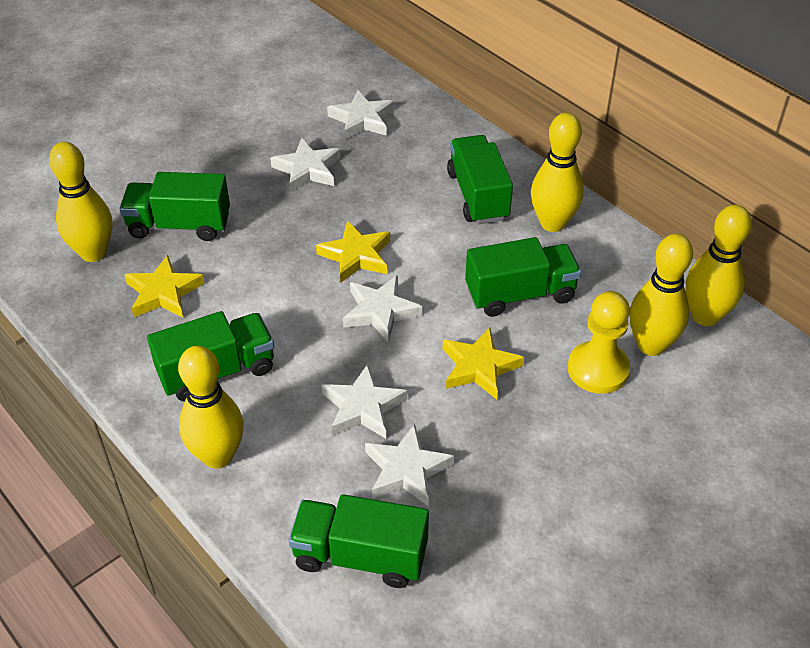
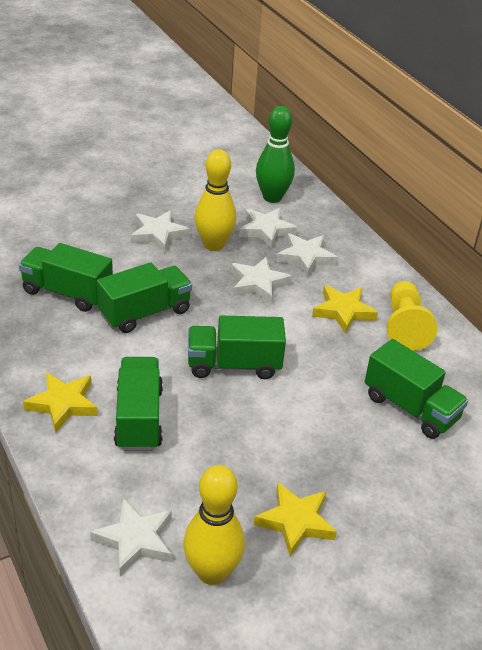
green bowling pin: none = 0 -> [256,106,295,203] = 1
yellow bowling pin: [49,142,112,262] [178,346,244,469] [531,113,584,232] [629,234,693,356] [685,205,752,326] = 5 -> [183,465,245,585] [194,149,236,251] = 2

